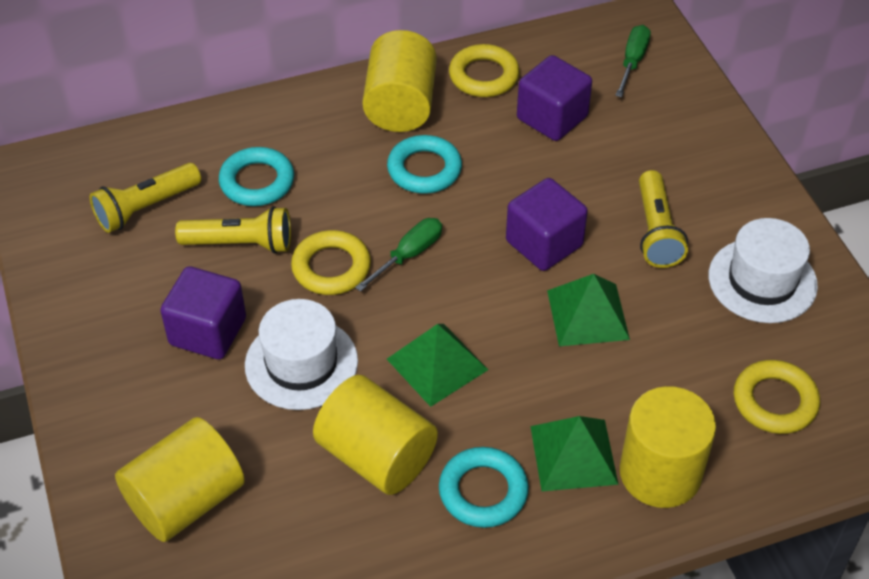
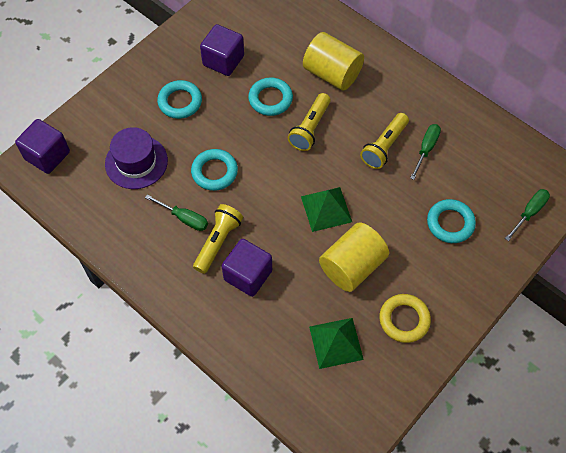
green pyramid: [387,324,488,407] [530,416,619,491] [547,274,630,346] = 3 -> [301,187,352,232] [309,318,364,369] = 2
green screwdriver: [355,218,442,292] [615,25,651,97] = 2 -> [145,194,208,231] [410,124,441,180] [505,189,550,241] = 3
purple hat: none = 0 -> [105,127,168,189] = 1
turquoise ring: [219,147,294,206] [387,135,462,194] [439,447,529,528] = 3 -> [157,80,202,119] [191,149,238,191] [248,77,293,116] [427,199,476,243] = 4
white hat: [245,299,358,410] [709,218,818,323] = 2 -> none = 0
yellow cylinder: [115,417,245,542] [313,375,438,495] [362,30,437,132] [620,386,716,508] = 4 -> [303,32,364,91] [319,222,389,292] = 2
yellow ring: [291,230,371,295] [449,44,520,97] [734,360,820,434] = 3 -> [379,294,431,343] = 1

